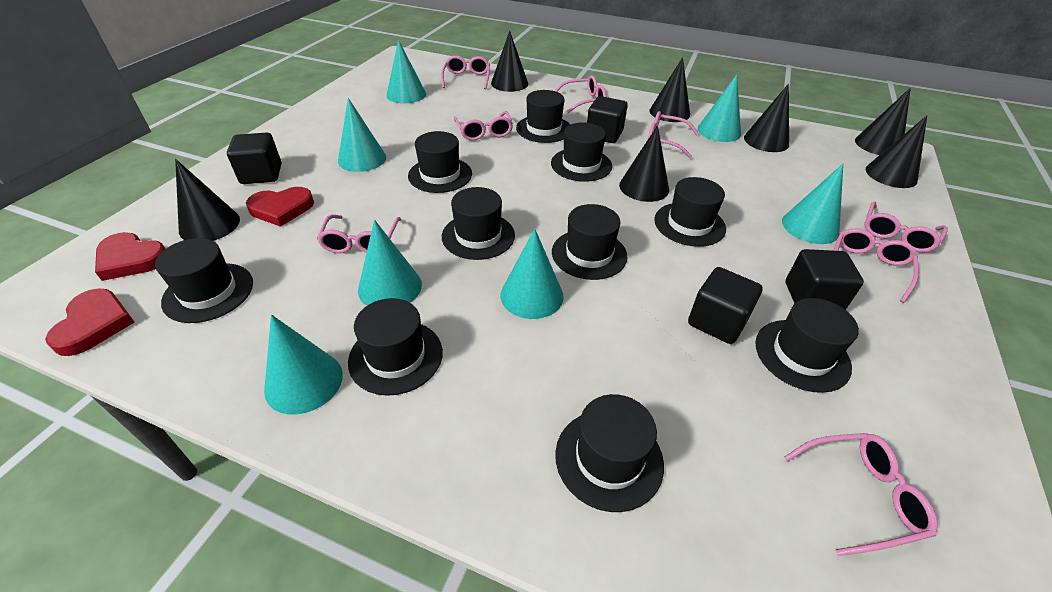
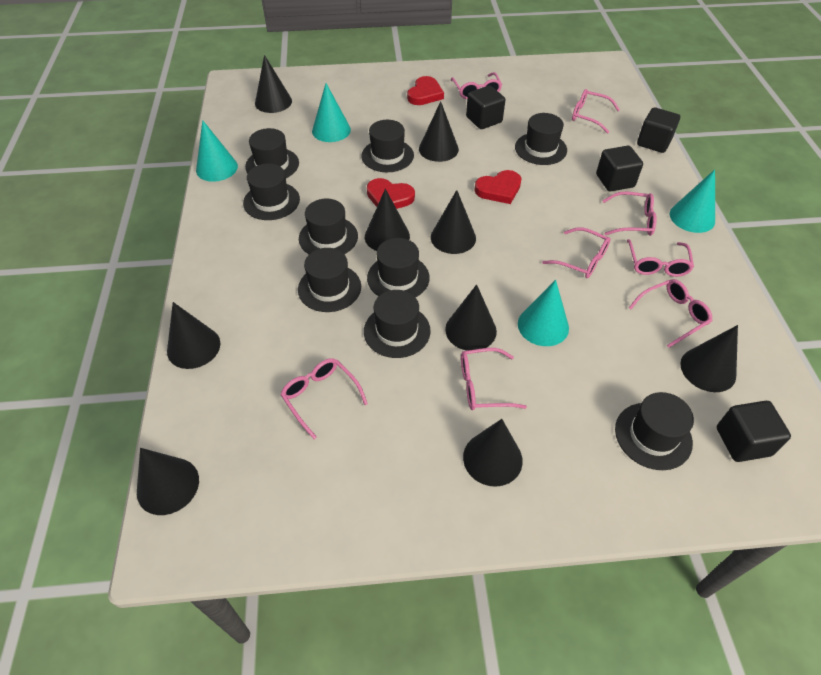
black cone: [175,159,240,241] [491,30,528,92] [619,125,669,202] [650,57,690,122] [744,83,789,152] [855,88,911,155] [865,116,927,188] = 7 -> [137,448,199,515] [167,302,220,369] [255,55,292,113] [365,189,410,251] [419,101,459,162] [431,190,476,254] [445,284,497,351] [463,419,523,487] [680,325,738,392] = 9
black hat: [155,238,253,323] [348,298,443,396] [408,131,472,193] [442,187,515,260] [516,90,570,143] [551,122,612,182] [552,204,628,280] [555,394,664,512] [654,177,726,247] [755,298,859,393] = 10 -> [243,163,300,220] [245,128,299,178] [298,248,361,312] [299,199,358,254] [361,120,414,172] [364,290,431,358] [367,238,430,297] [515,113,567,165] [615,392,694,470] = 9
turquoise cone: [264,315,343,414] [338,98,386,172] [358,220,422,306] [387,40,426,103] [500,229,564,319] [697,74,741,142] [782,164,843,244] = 7 -> [196,120,238,182] [312,83,351,142] [518,280,569,346] [670,169,715,233] = 4

